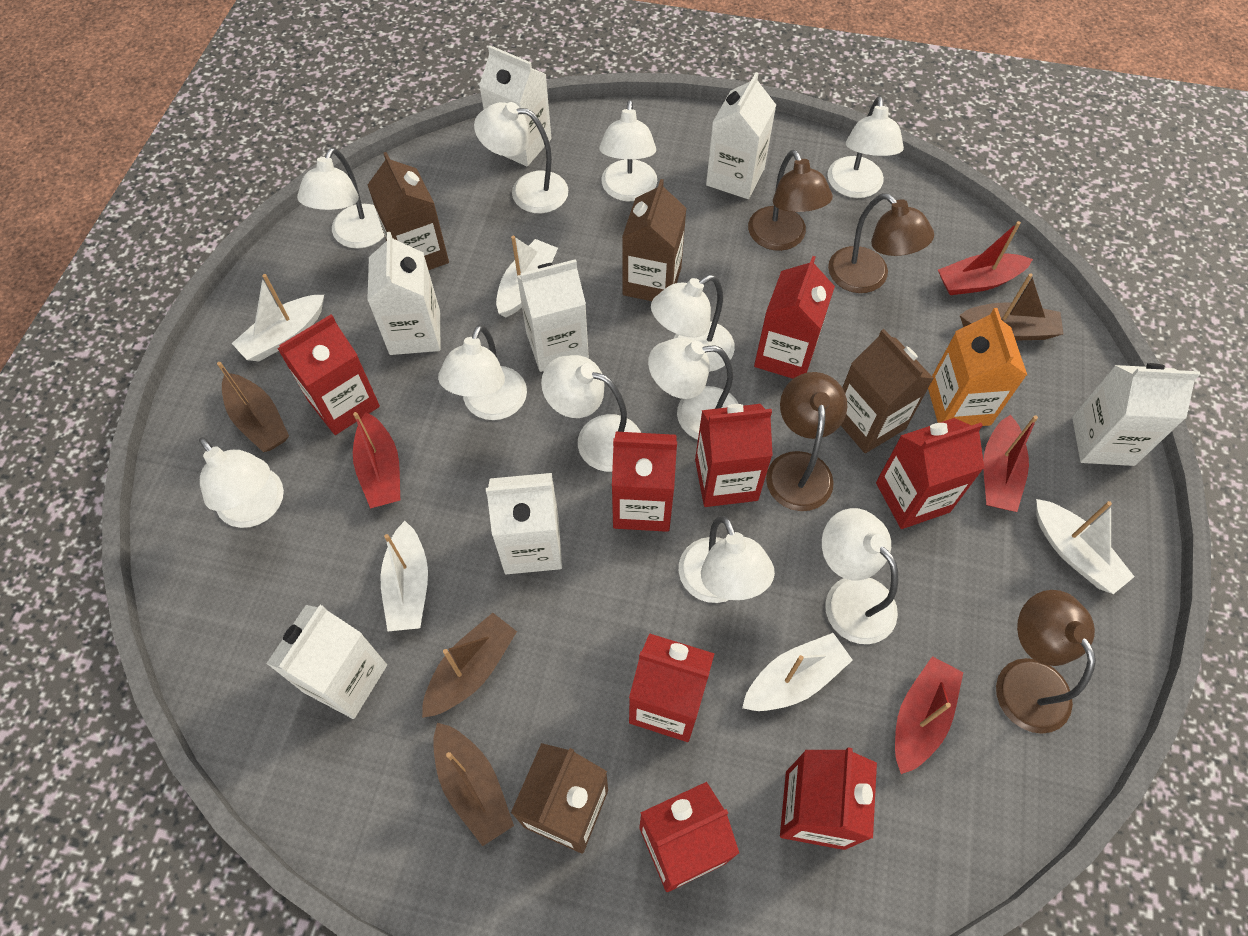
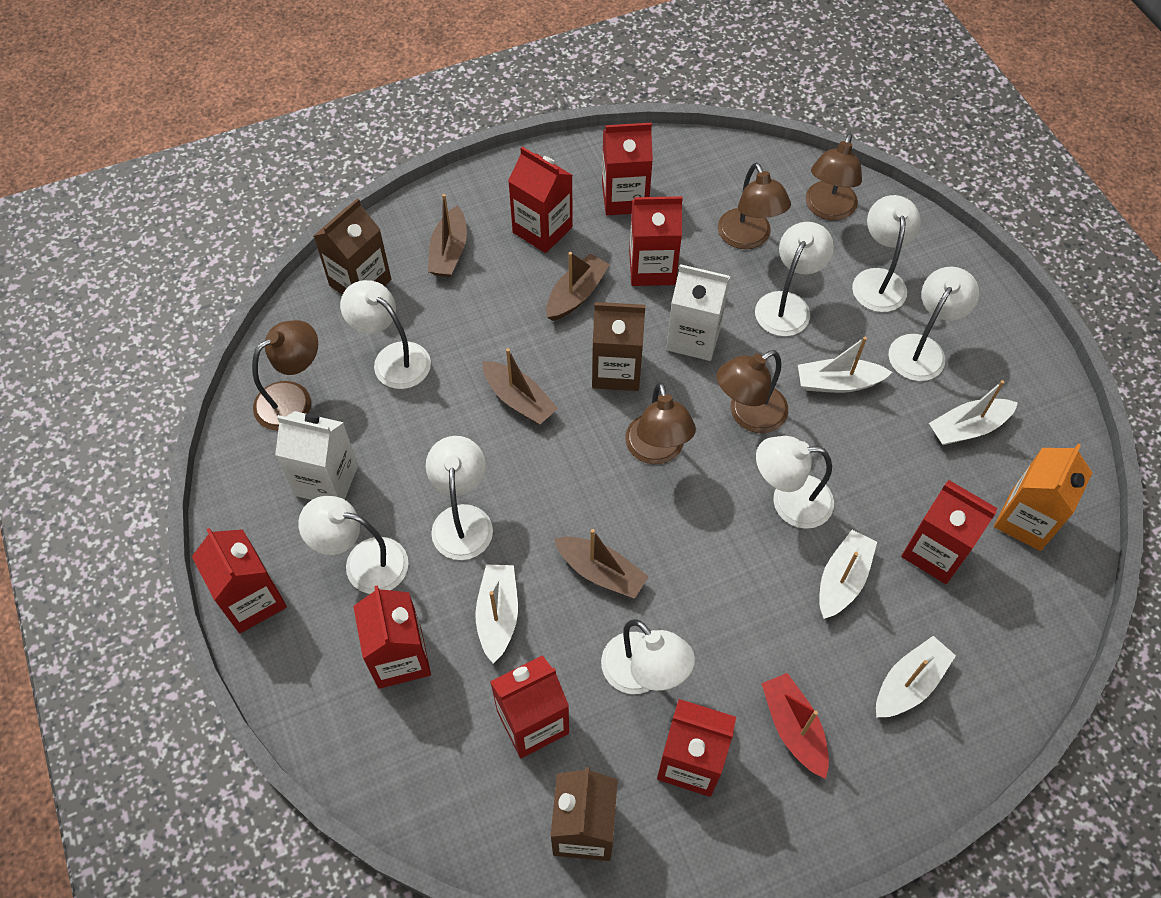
brown carton: [368,152,449,270] [511,743,608,854] [622,179,687,301] [841,329,934,453] = 4 -> [314,198,392,295] [550,767,618,861] [592,302,645,391] = 3
brown lamp: [748,150,833,251] [766,372,847,511] [828,193,934,293] [996,590,1096,734] = 4 -> [252,320,318,431] [625,382,696,464] [717,350,788,433] [718,162,791,249] [805,133,862,220] = 5
red boat: [353,412,400,509] [895,656,963,774] [938,221,1033,295] [983,415,1038,512] = 4 -> [761,673,829,779] = 1
white carton: [266,605,387,719] [367,232,441,355] [479,45,551,167] [486,473,562,574] [517,259,589,372] [706,72,776,199] [1072,363,1201,466] = 7 -> [275,411,358,500] [666,264,731,361] = 2
white lamp: [199,437,284,528] [297,147,385,248] [438,324,527,420] [474,102,568,213] [541,355,641,472] [599,100,657,201] [648,338,739,440] [651,275,735,372] [679,516,775,603] [822,508,898,644] [827,96,904,198] = 11 -> [298,496,409,594] [340,280,431,389] [426,436,493,560] [601,619,695,694] [755,222,834,336] [756,436,834,529] [852,195,921,312] [888,267,979,381] = 8

